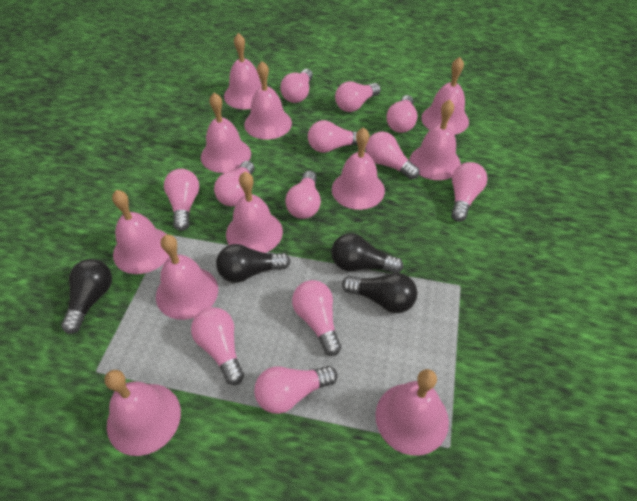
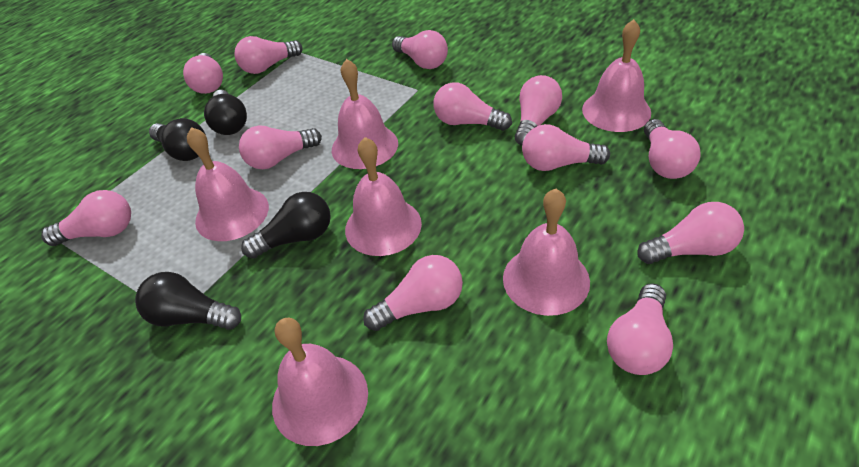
pink bell: [105,370,181,456] [112,190,170,274] [156,235,218,320] [201,93,251,173] [224,33,262,109] [226,172,283,253] [244,61,292,140] [332,127,385,210] [375,369,449,456] [410,99,461,180] [421,57,469,135] = 11 -> [187,127,269,241] [272,318,368,446] [332,59,398,169] [345,137,422,256] [503,189,590,316] [582,19,651,132] = 6

